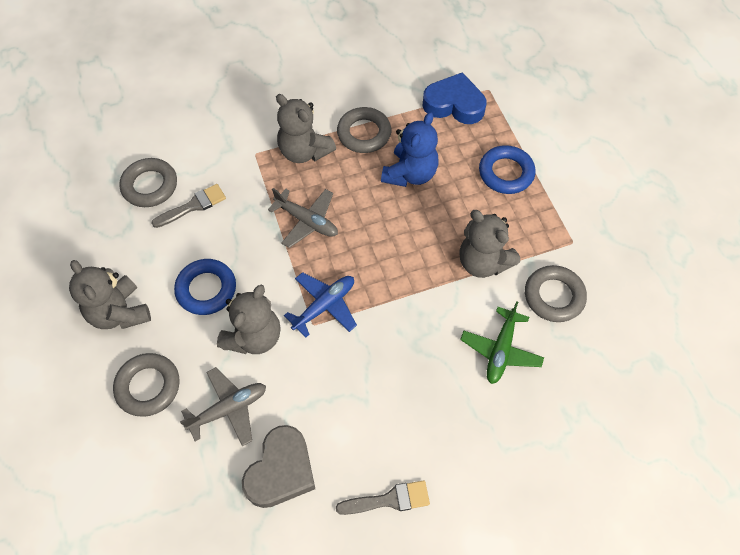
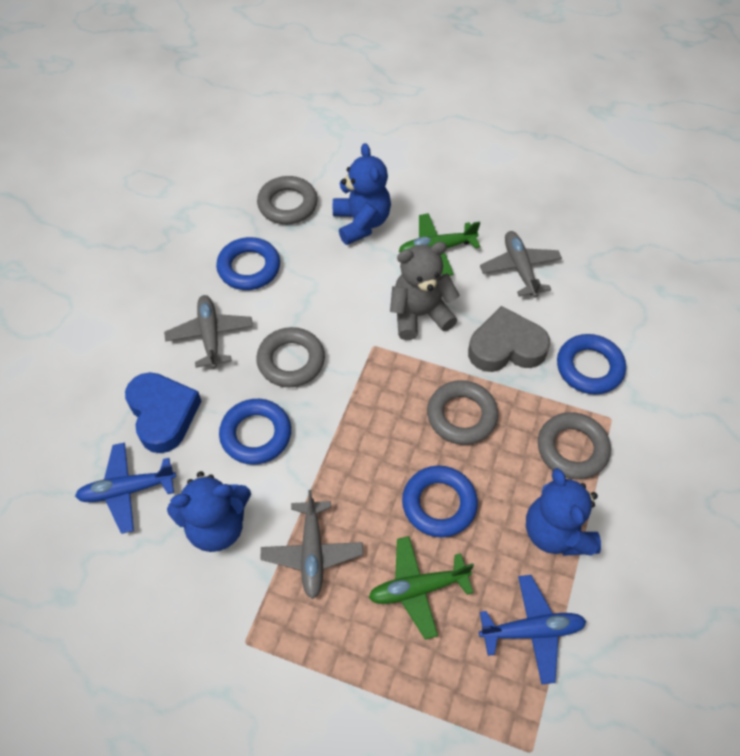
blue plane: [284,272,357,338] = 1 -> [75,442,176,534] [479,575,587,685] = 2
blue ring: [174,259,236,315] [479,145,536,194] = 2 -> [216,237,280,290] [219,399,291,465] [402,466,478,537] [557,334,626,394] = 4
blue teddy bear: [381,112,438,187] = 1 -> [167,471,251,552] [333,143,391,245] [526,468,601,556] = 3
green plane: [460,301,544,384] = 1 -> [369,536,474,640] [399,213,480,276] = 2
grey brush: [151,184,226,228] [336,480,430,515] = 2 -> none = 0
grey plane: [180,367,266,446] [268,188,338,248] = 2 -> [164,295,253,369] [261,490,363,599] [480,231,562,297] = 3
grey teddy bear: [69,260,151,329] [217,285,280,354] [276,94,336,163] [459,210,520,278] = 4 -> [390,242,460,340] = 1

